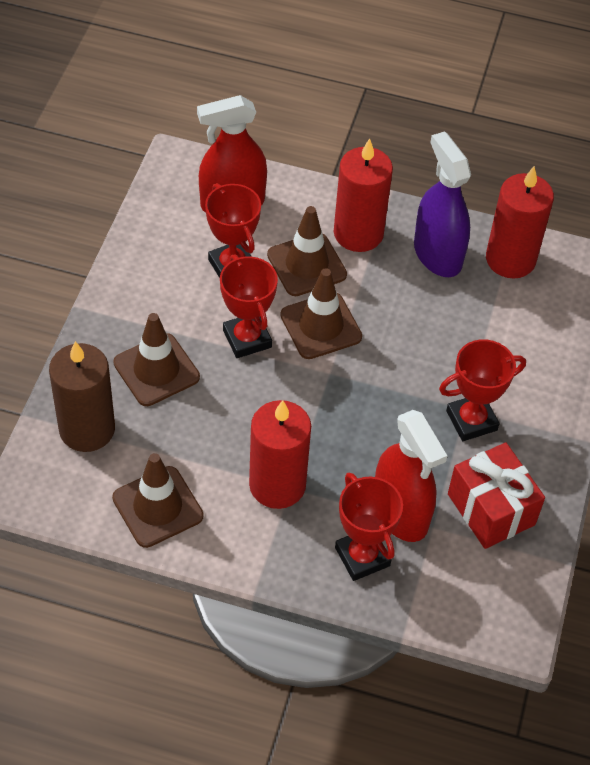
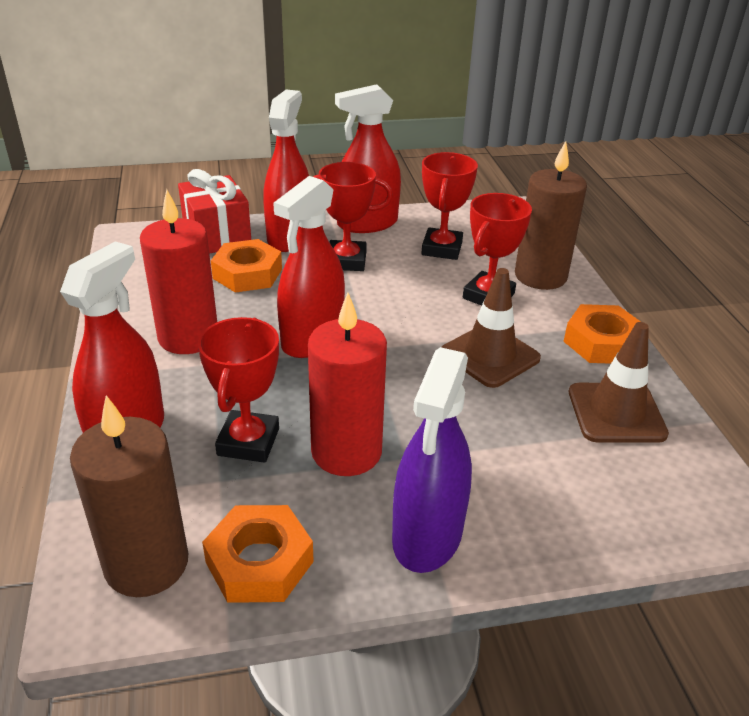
brown candle: [49,341,115,452] = 1 -> [70,395,188,597] [515,141,587,290] = 2
brown traffic cone: [112,453,204,548] [114,313,200,406] [267,206,347,296] [280,268,362,359] = 4 -> [441,268,541,388] [569,322,669,443] = 2
orange nut: none = 0 -> [202,505,314,603] [211,239,282,293] [563,304,641,364] = 3
red candle: [249,400,311,509] [334,138,393,252] [486,166,554,279] = 3 -> [140,189,217,354] [308,293,387,476] = 2
red spray bottle: [197,95,267,213] [375,410,447,542] = 2 -> [60,241,164,433] [263,89,309,252] [273,176,345,358] [335,84,401,233] = 4

